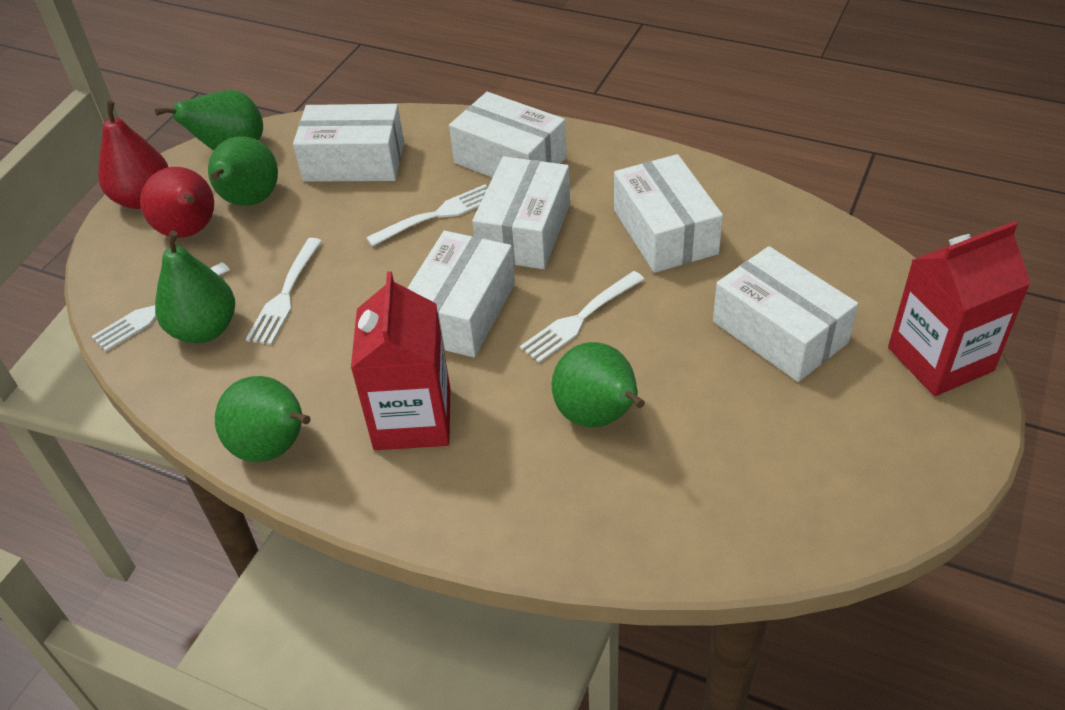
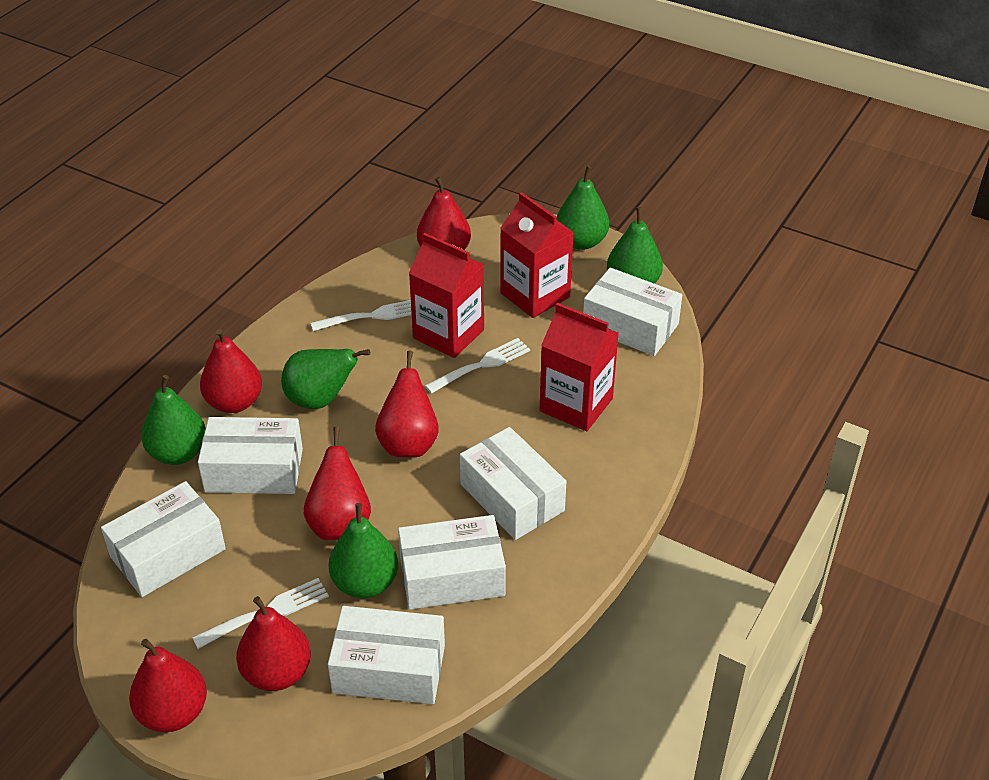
red carton: [351,271,451,450] [888,221,1031,396] = 2 -> [409,233,484,358] [500,192,574,318] [540,303,619,431] = 3
red pear: [98,101,168,209] [140,167,214,238] = 2 -> [129,639,207,732] [200,329,262,413] [236,596,311,691] [304,427,371,540] [375,350,439,457] [417,177,471,250] = 6
white fork: [92,262,230,352] [246,238,322,345] [366,184,487,247] [520,271,645,363] = 4 -> [192,578,329,649] [311,300,412,331] [425,338,530,394] = 3

